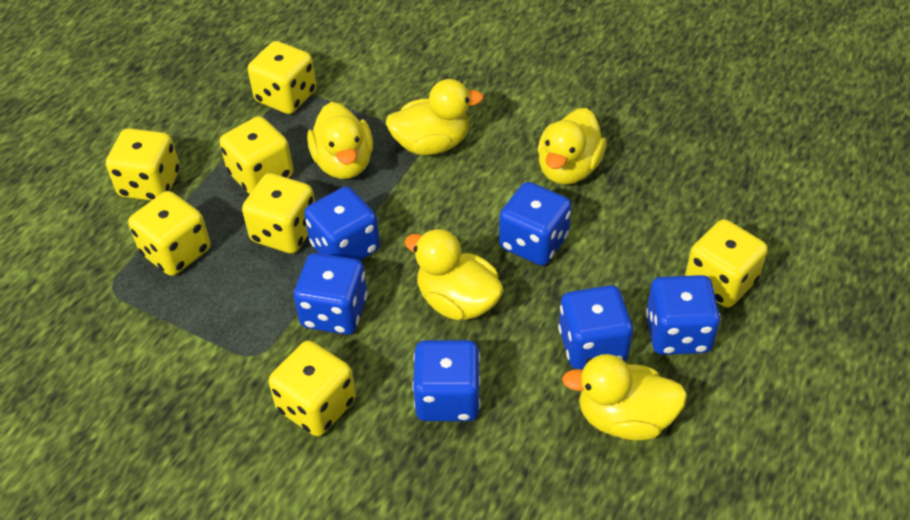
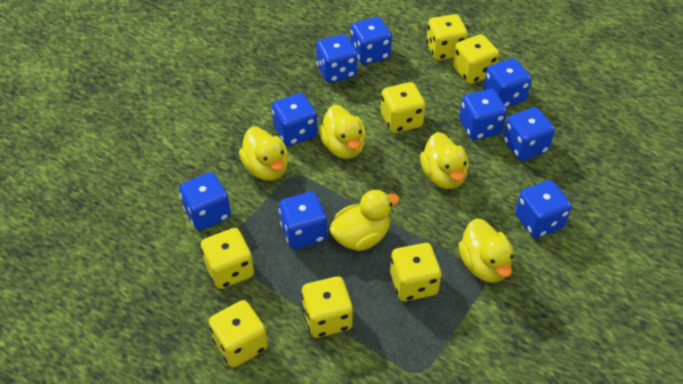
blue dice: [294,253,368,335] [304,187,380,261] [412,340,480,421] [499,182,572,266] [558,285,633,370] [646,275,720,355] = 6 -> [179,172,231,231] [272,93,317,146] [279,192,327,249] [316,34,357,83] [351,17,392,65] [459,89,507,140] [483,58,532,108] [503,107,555,161] [515,180,572,238] = 9

